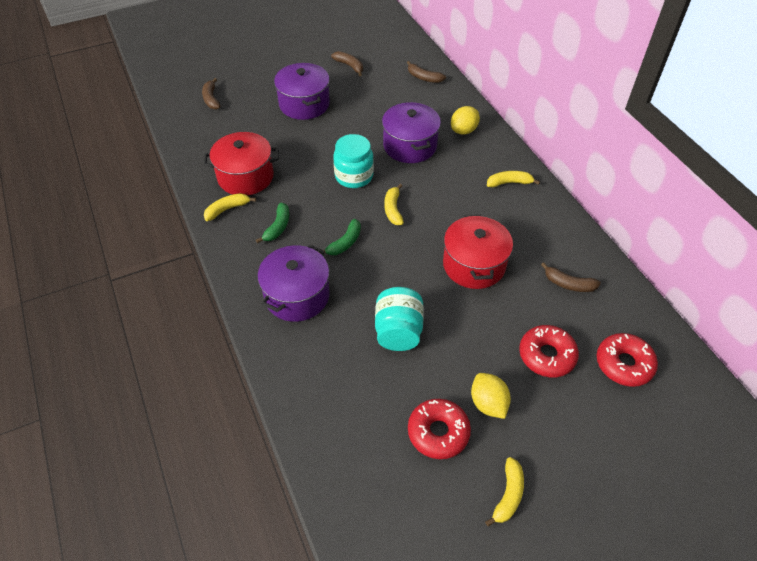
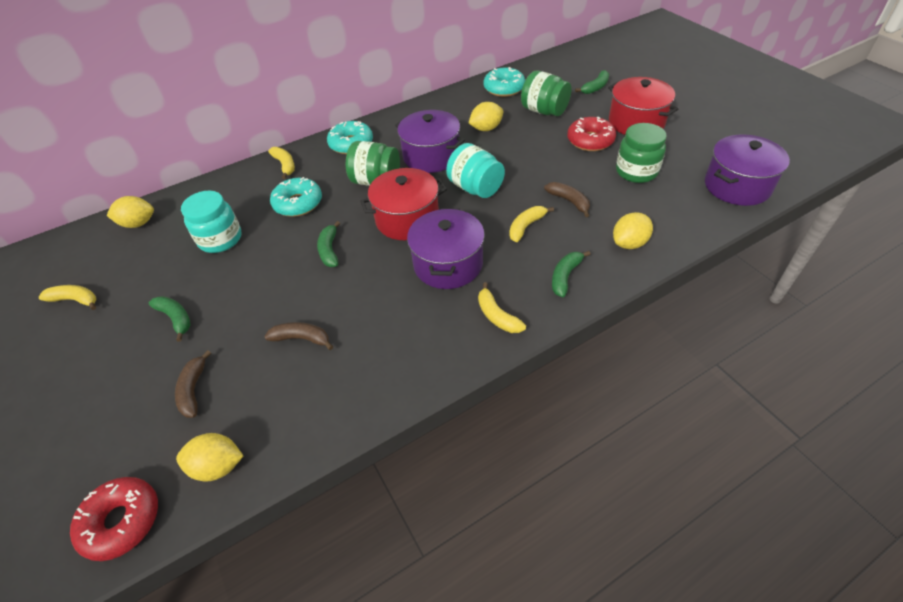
brown banana: [202,78,220,110] [331,51,363,76] [407,61,446,83] [541,262,601,292] = 4 -> [175,350,211,418] [264,322,333,350] [544,182,590,217] = 3
green banana: [256,203,289,243] [320,219,361,255] = 2 -> [149,296,191,342] [317,221,340,267] [552,251,591,297] [575,70,609,94] = 4
green jar: none = 0 -> [346,141,400,186] [521,71,571,116] [616,123,667,183] = 3
red donut: [408,399,471,459] [519,325,579,377] [597,333,658,387] = 3 -> [70,477,158,561] [567,117,616,151] = 2
turquoise donut: none = 0 -> [270,177,322,217] [327,121,373,154] [483,67,525,97] = 3
yellow lemon: [451,106,480,135] [471,373,511,419] = 2 -> [106,196,154,228] [176,433,243,482] [469,102,503,131] [613,212,653,249] = 4

